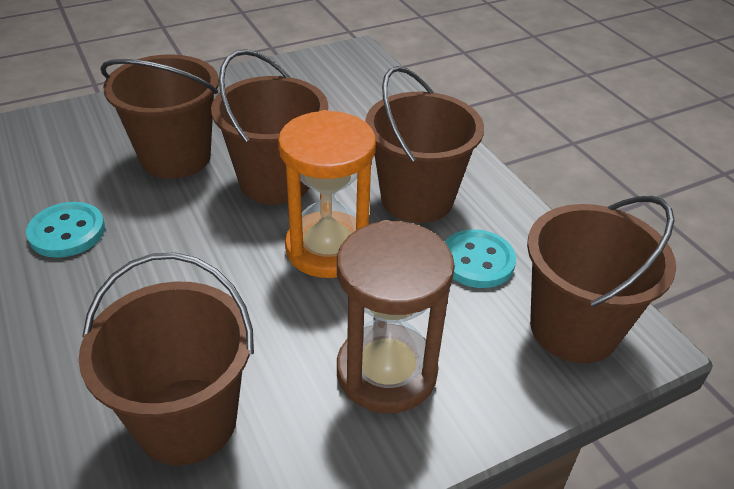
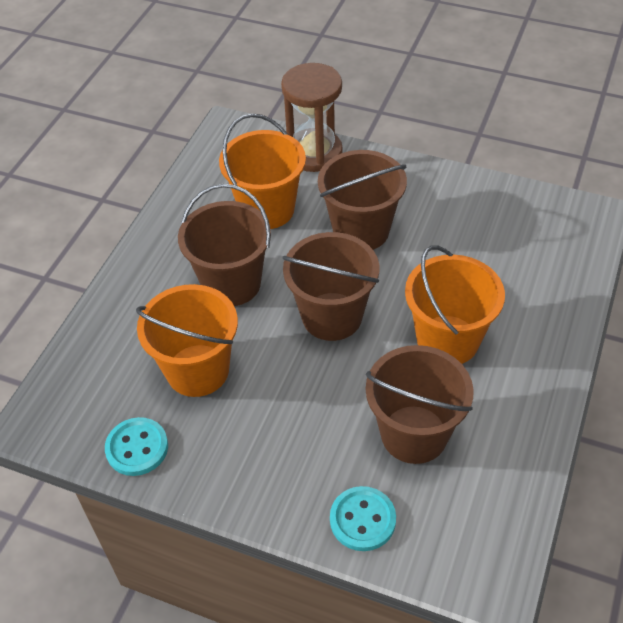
brown bucket: [79,252,254,465] [100,54,219,179] [211,49,328,205] [365,66,484,223] [527,196,676,363] = 5 -> [178,184,271,306] [282,232,379,341] [318,150,407,250] [366,345,474,464] = 4
orange bucket: none = 0 -> [136,284,238,397] [219,113,306,229] [405,245,505,364] = 3
orange hourglass: [278,110,376,278] = 1 -> none = 0

